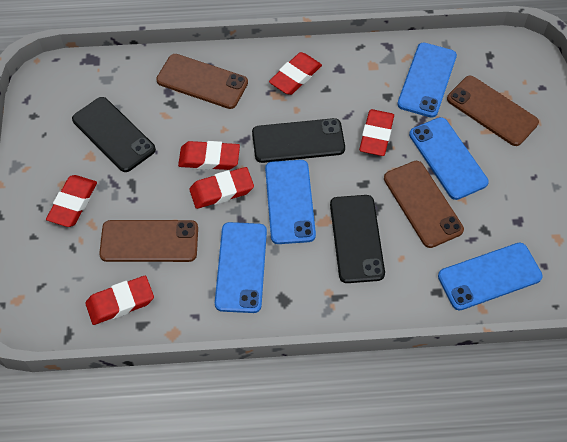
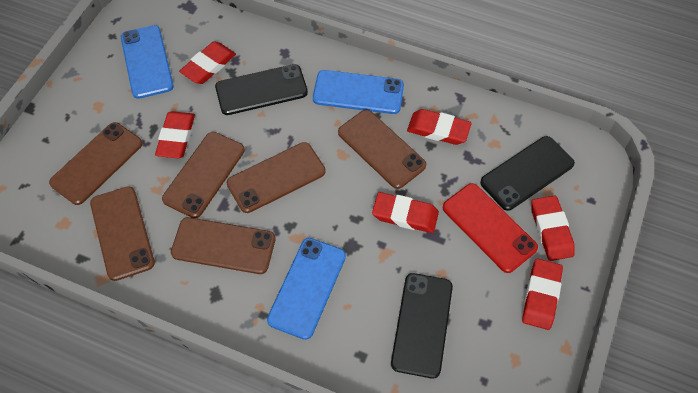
blue phone: [215,222,267,313] [265,160,316,244] [397,43,457,118] [409,117,489,200] [438,243,543,311] = 5 -> [121,25,174,99] [267,238,346,340] [313,70,404,114] = 3
brown phone: [99,220,198,262] [156,54,248,109] [384,161,464,248] [447,76,539,146] = 4 -> [49,122,143,205] [90,186,155,281] [162,132,245,218] [171,217,276,274] [227,142,326,213] [338,110,426,189] = 6
red phone: none = 0 -> [443,183,538,273] = 1

